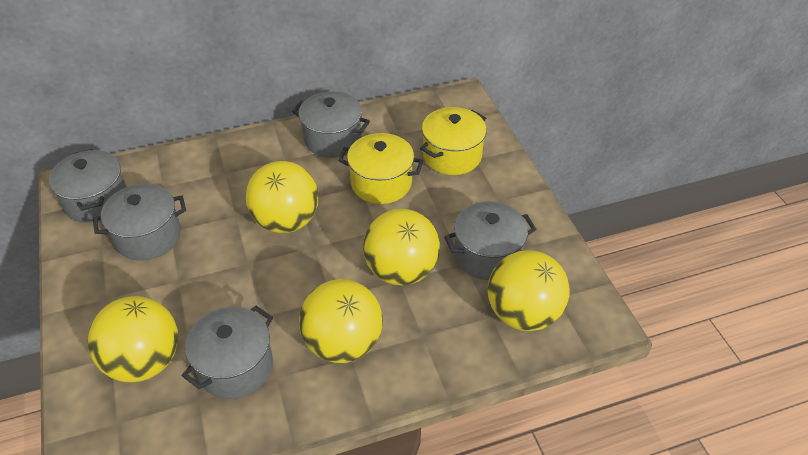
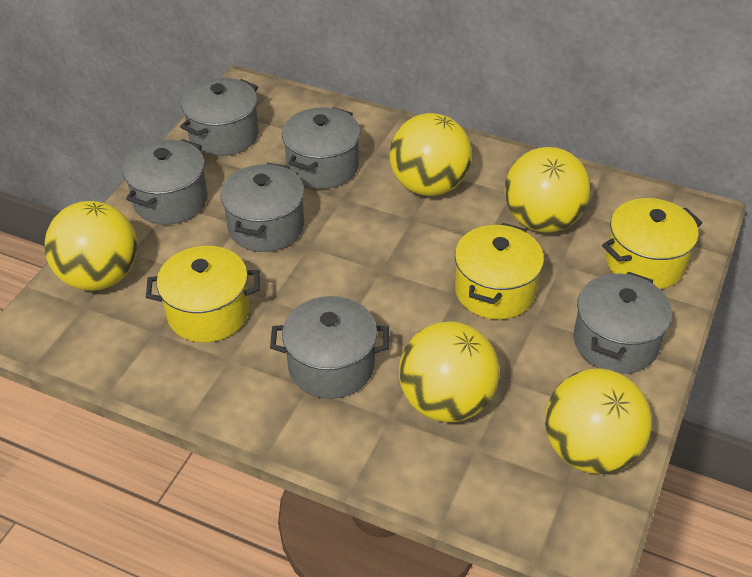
grey pot: [49,149,127,223] [93,184,186,261] [182,306,273,399] [292,91,370,158] [444,201,536,280] = 5 -> [123,139,208,225] [180,77,259,156] [220,163,304,252] [270,296,389,399] [282,107,360,189] [574,272,672,374] = 6
yellow pot: [338,133,423,204] [420,107,487,175] = 2 -> [146,246,260,342] [455,223,544,320] [602,198,702,289] = 3

